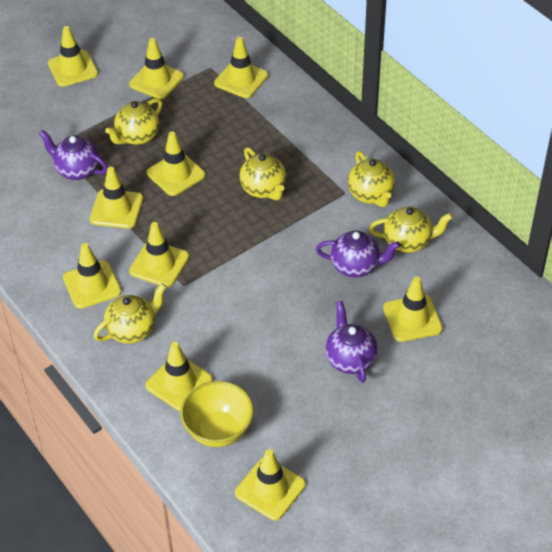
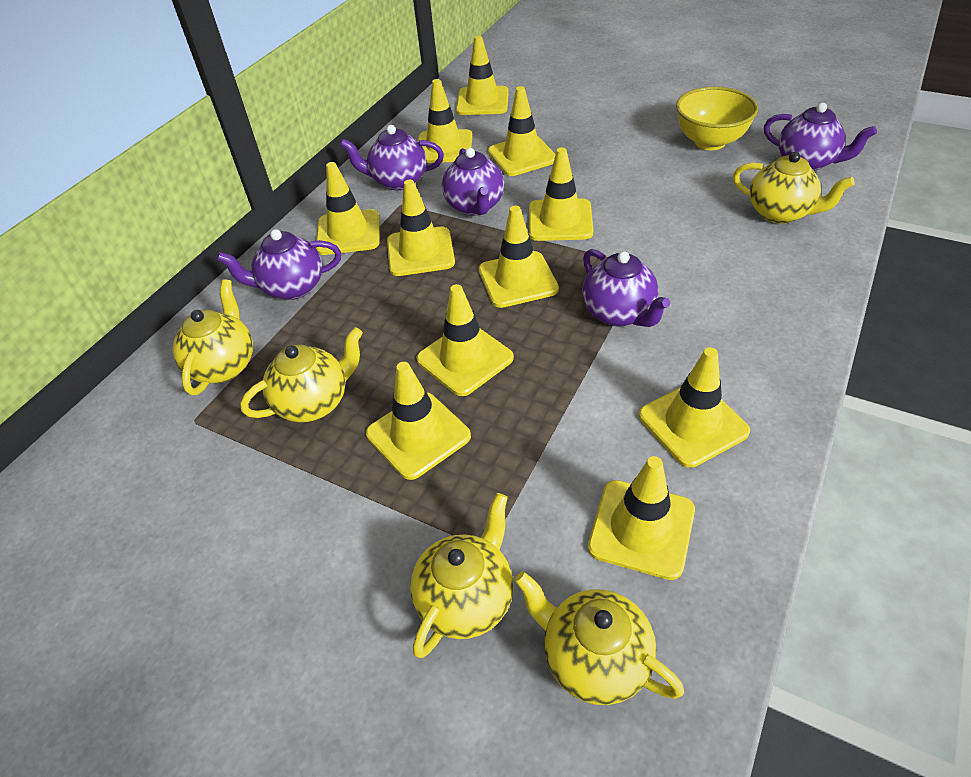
purple teapot: [39,130,108,180] [316,231,400,277] [325,301,378,383] = 3 -> [216,229,341,300] [340,125,444,190] [442,148,504,216] [582,249,670,327] [764,103,877,171] = 5
yellow traffic cone: [48,26,98,87] [63,243,121,309] [90,167,143,229] [129,38,184,99] [129,222,189,287] [146,342,213,411] [147,131,205,196] [214,37,268,98] [235,449,305,520] [383,277,443,342] = 10 -> [316,162,379,255] [366,362,471,480] [387,180,455,276] [417,284,514,396] [418,79,472,163] [456,35,509,115] [478,206,559,308] [488,86,556,176] [529,147,593,241] [588,456,695,580] [639,347,750,468] = 11

